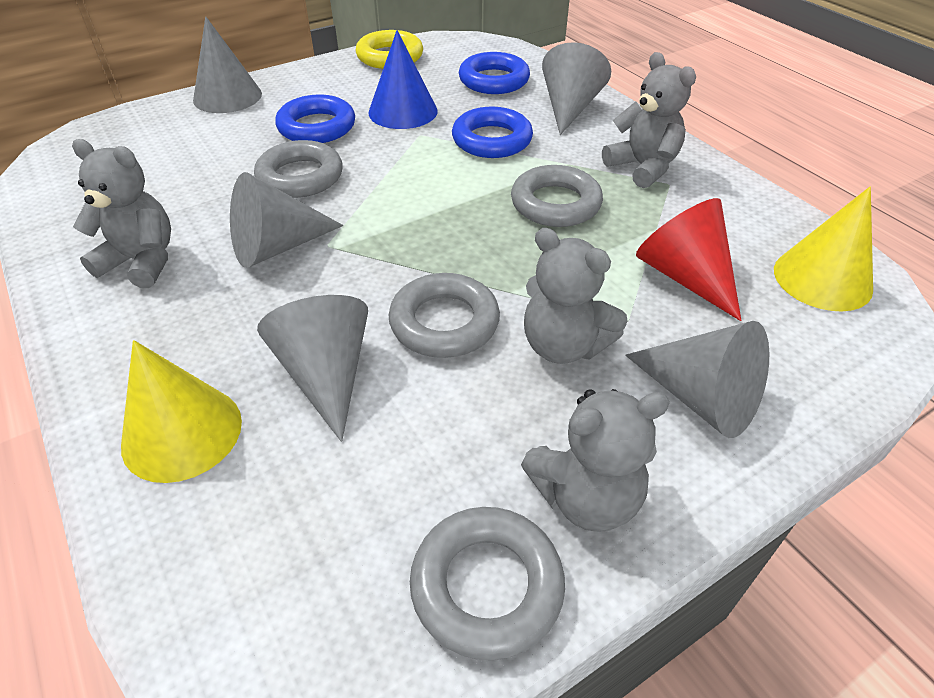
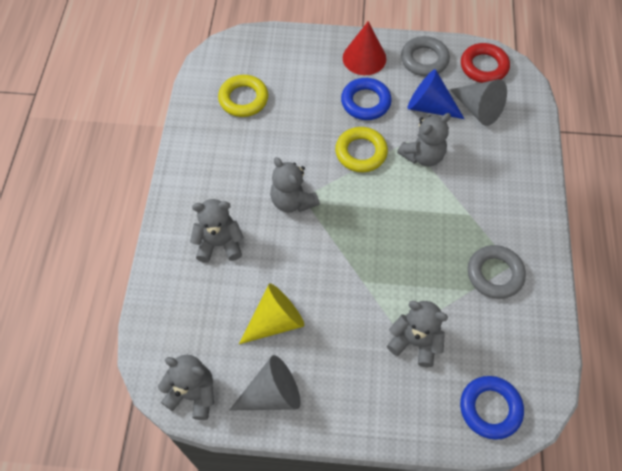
blue ring: [275,95,355,143] [452,107,533,158] [459,52,530,94] = 3 -> [341,78,392,120] [460,376,524,440] = 2
grey cone: [193,16,262,113] [230,172,343,268] [257,295,368,442] [542,42,611,135] [625,321,769,438] = 5 -> [229,355,301,411] [450,79,507,126] = 2
grey ring: [254,140,343,198] [389,273,500,358] [410,507,565,660] [511,165,603,227] = 4 -> [401,36,450,76] [468,245,526,299] = 2
grey teddy bear: [72,139,171,288] [521,389,670,532] [524,228,628,364] [602,52,696,188] = 4 -> [158,355,214,420] [190,199,244,263] [270,157,320,213] [387,301,448,367] [397,113,451,166] = 5
red ring: none = 0 -> [461,43,510,83] = 1
yellow cone: [121,340,242,483] [774,187,873,312] = 2 -> [239,283,304,344] = 1
yellow ring: [355,30,423,69] = 1 -> [218,75,268,117] [335,127,388,172] = 2

